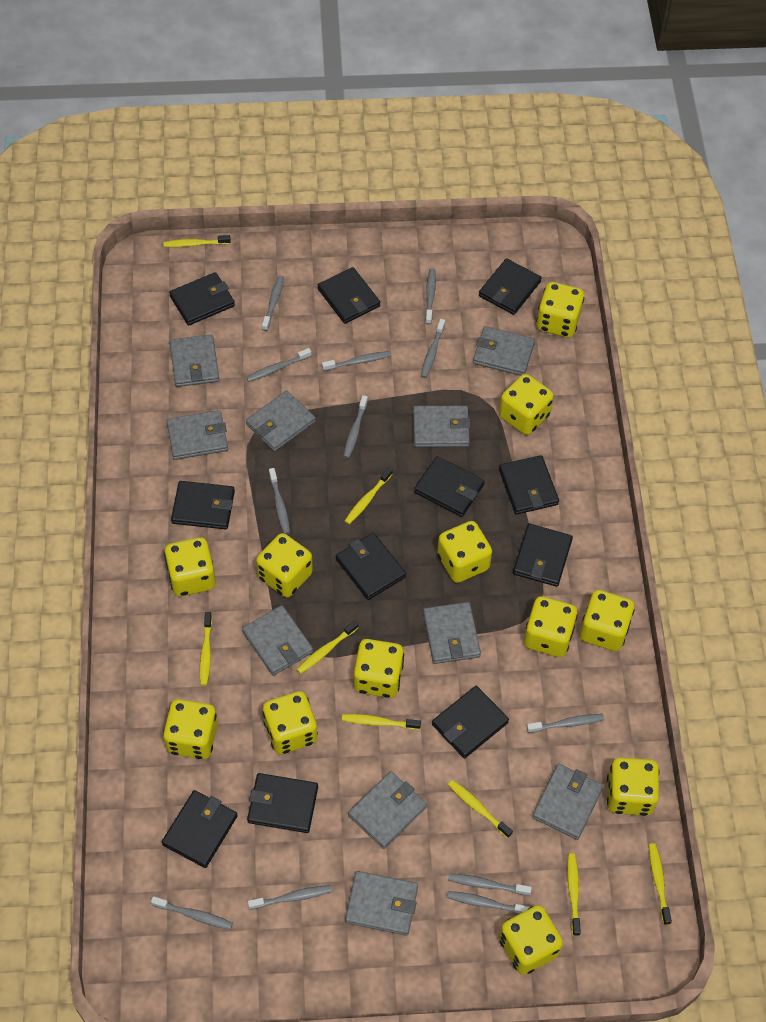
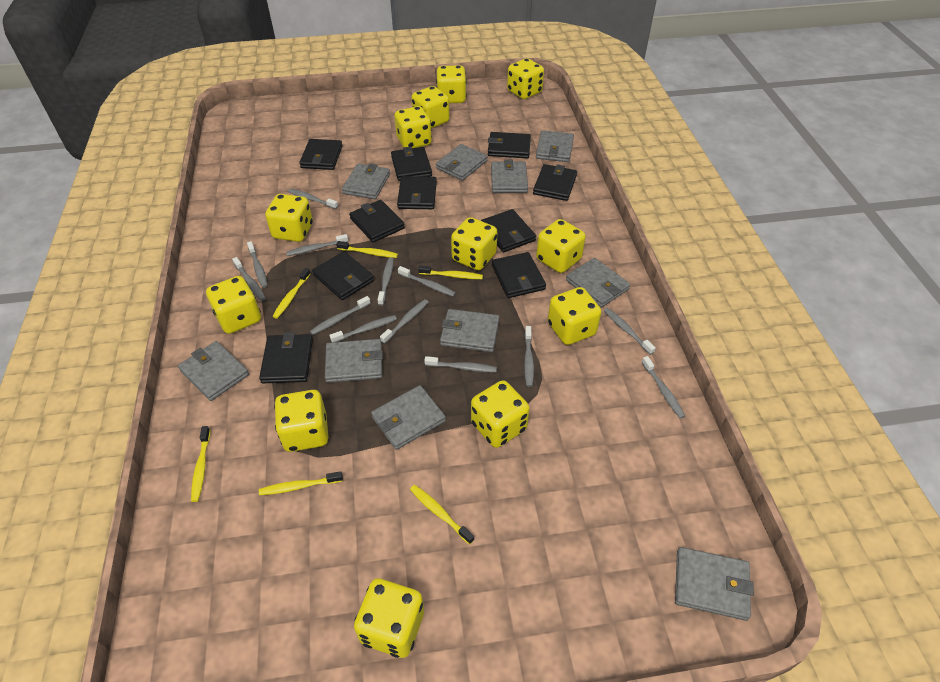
black wallet: [162,790,238,868] [169,272,235,326] [171,481,235,529] [247,773,318,833] [318,267,380,324] [336,533,406,600] [414,456,485,517] [432,686,509,758] [479,258,541,315] [499,455,559,514] [513,524,573,587] = 11 -> [259,332,313,383] [299,139,343,170] [312,251,374,300] [349,200,405,243] [391,147,432,181] [397,176,437,209] [481,209,536,252] [488,132,531,158] [492,252,546,298] [533,164,577,201] = 10
grey toothbrush: [151,896,233,930] [246,348,311,382] [248,885,331,910] [262,276,284,331] [269,468,290,534] [322,351,391,371] [344,395,368,458] [421,319,445,378] [425,268,436,325] [447,891,530,914] [448,873,532,896] [527,714,604,733] = 12 -> [232,257,266,301] [247,241,268,288] [286,234,348,256] [288,189,338,209] [310,296,371,335] [329,315,397,342] [378,258,394,306] [380,299,428,344] [398,266,456,297] [424,356,497,372] [524,326,534,387] [604,308,656,355] [642,356,685,419] = 13
yellow toothbrush: [163,235,231,247] [200,612,212,686] [296,620,358,674] [342,714,421,730] [345,467,393,524] [448,780,513,838] [567,854,581,936] [649,843,672,925] = 8 -> [191,426,210,502] [259,471,343,495] [272,268,310,319] [336,241,398,258] [410,485,474,545] [418,266,483,279] = 6

